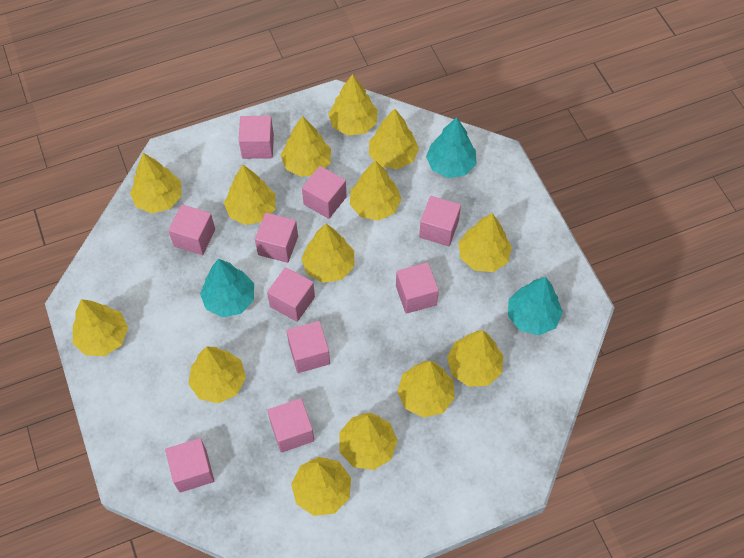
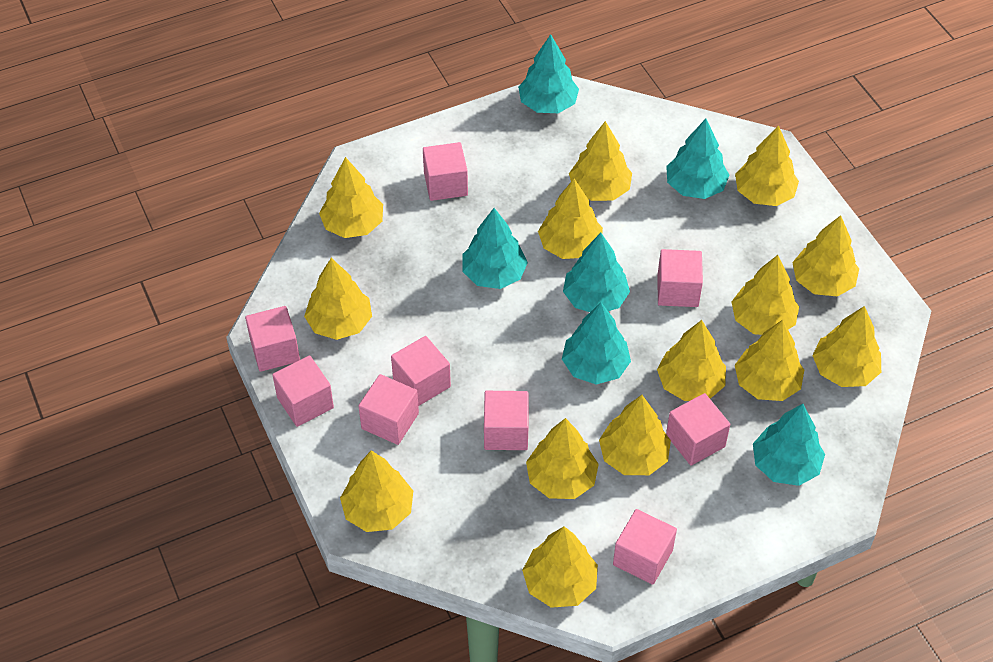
pink cube: [165,438,214,493] [168,204,215,255] [239,116,274,159] [255,213,298,263] [267,267,315,322] [267,398,314,453] [287,321,330,373] [302,166,347,219] [396,262,439,314] [419,196,461,246] = 10 -> [245,306,300,372] [272,355,334,427] [359,374,419,445] [391,336,451,406] [423,142,468,201] [484,391,529,450] [613,509,677,585] [658,249,703,307] [666,393,730,466] = 9
turquoise tree: [200,259,254,318] [426,117,476,178] [508,277,563,335] = 3 -> [462,208,528,289] [518,34,579,113] [562,303,631,385] [563,233,630,312] [666,119,729,199] [753,404,825,486] = 6

